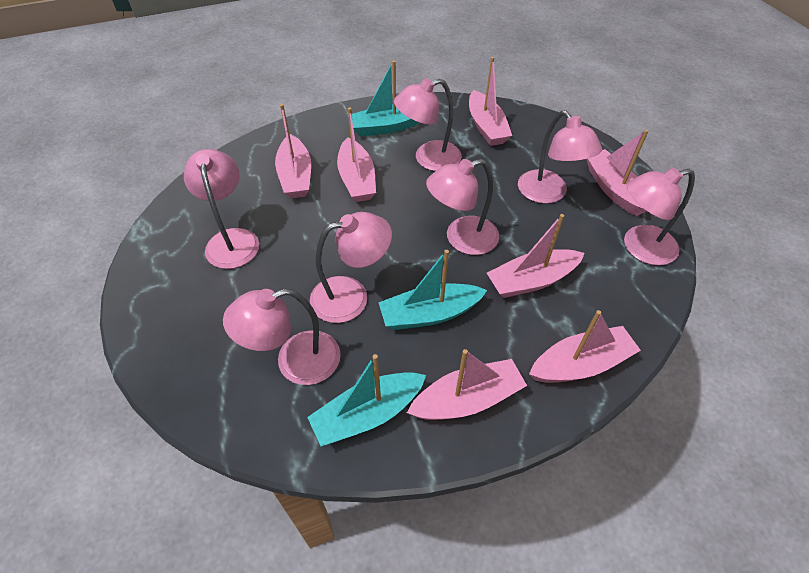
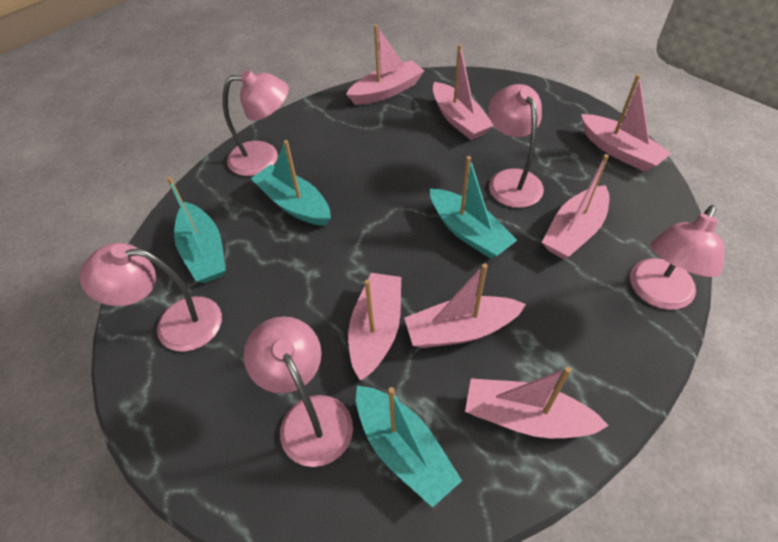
pink lamp: [184,149,259,269] [223,289,341,385] [310,212,392,323] [394,78,462,171] [426,159,499,255] [518,111,602,204] [624,167,695,265] = 7 -> [80,243,222,352] [223,70,289,176] [244,316,353,467] [488,84,544,208] [630,205,725,310] = 5
turquoise boat: [307,354,426,446] [348,60,419,137] [378,250,487,330] = 3 -> [167,177,226,283] [251,140,331,226] [356,385,462,508] [430,156,517,259] = 4

